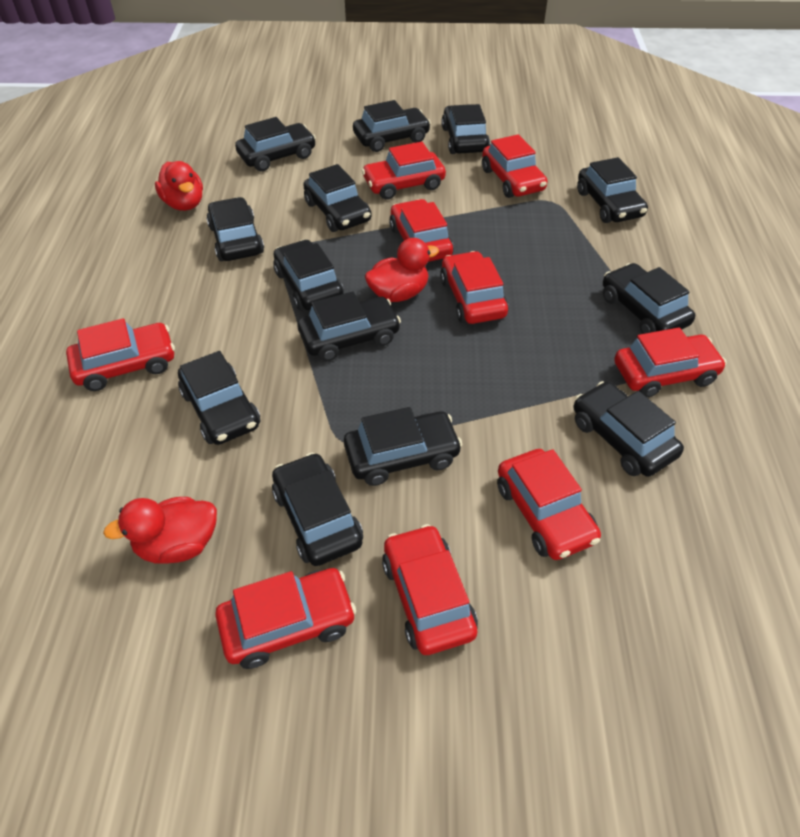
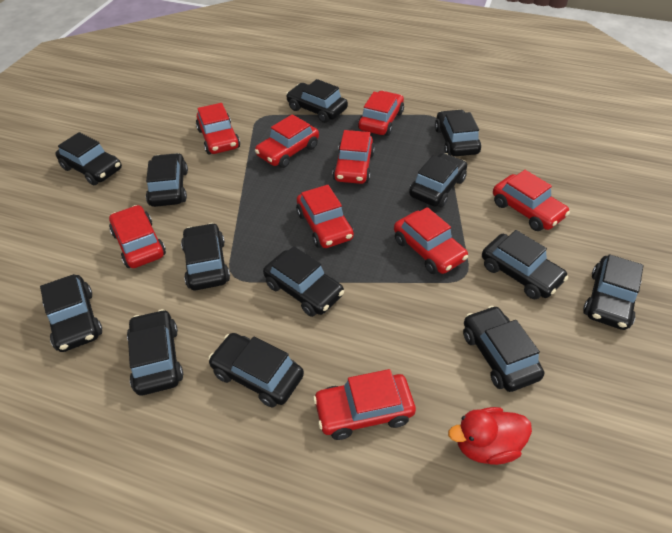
red duck: [103,497,217,564] [155,161,203,211] [365,238,439,302] = 3 -> [448,407,532,465] = 1

